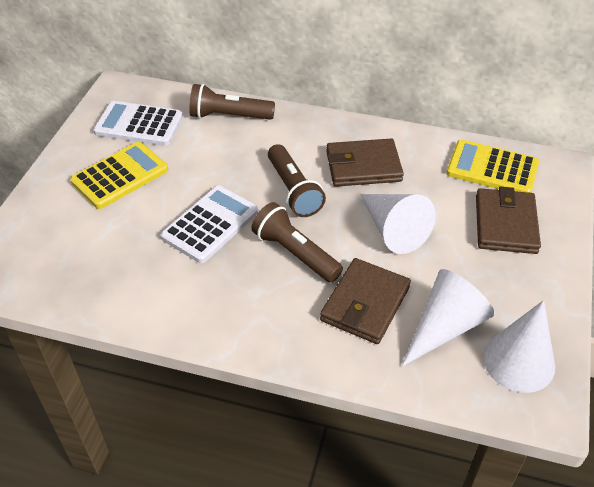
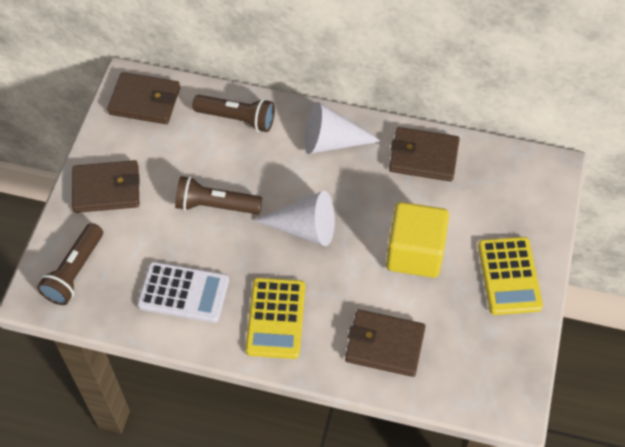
brown wallet: [320,258,411,344] [326,138,404,187] [476,187,541,254] = 3 -> [72,160,140,213] [107,72,180,124] [345,310,426,377] [389,127,459,182] = 4
white calculator: [93,101,183,146] [161,185,259,263] = 2 -> [137,262,229,323] = 1
white cone: [360,194,436,254] [402,269,495,367] [483,300,555,393] = 3 -> [253,191,335,246] [305,102,382,154] = 2
yellow cube: none = 0 -> [386,202,449,278] = 1

